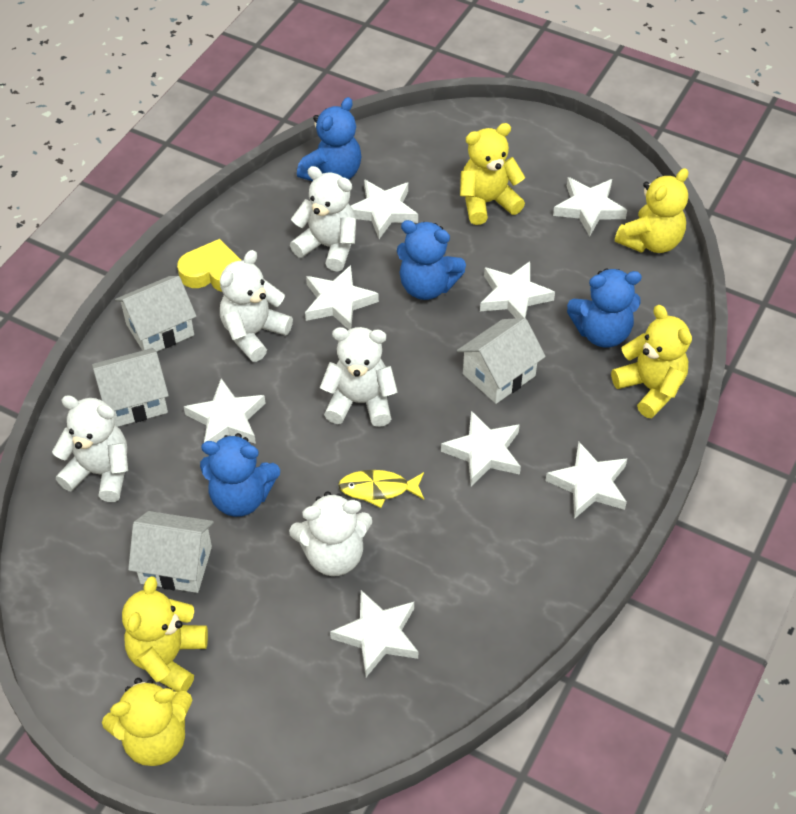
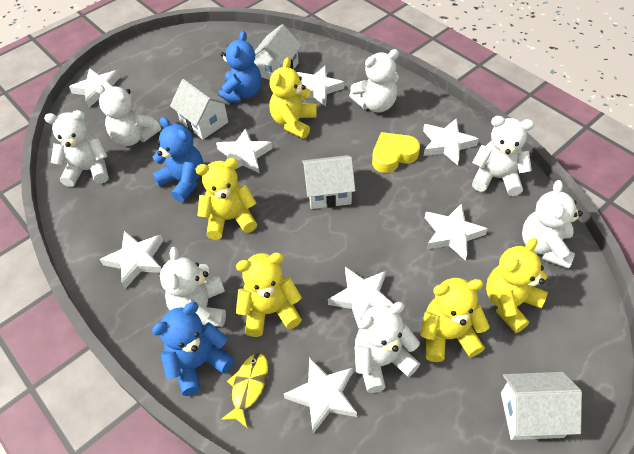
blue teddy bear: [200,433,280,517] [297,97,361,181] [397,220,466,300] [567,268,642,347] = 4 -> [152,117,203,202] [152,302,234,396] [219,31,262,103] = 3
white teddy bear: [52,395,128,502] [220,250,293,362] [289,491,372,576] [290,166,356,272] [320,327,398,427] = 5 -> [44,110,108,187] [94,84,161,146] [160,247,226,327] [349,49,399,113] [355,302,420,393] [472,116,534,196] [522,180,583,269] = 7

